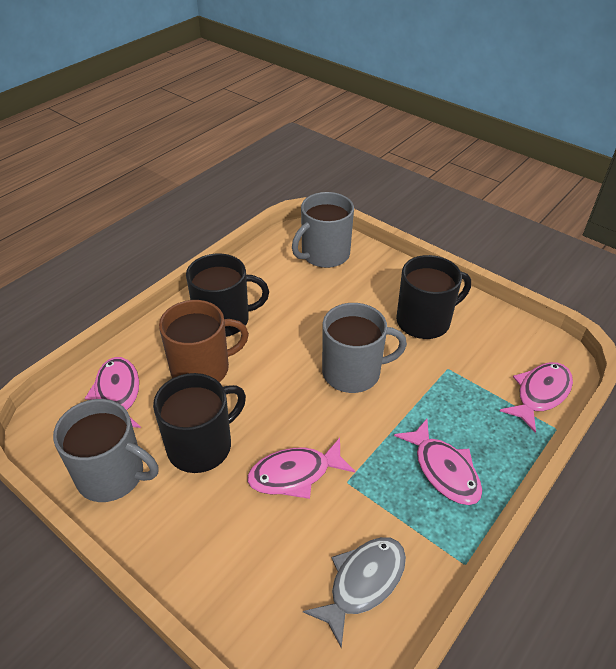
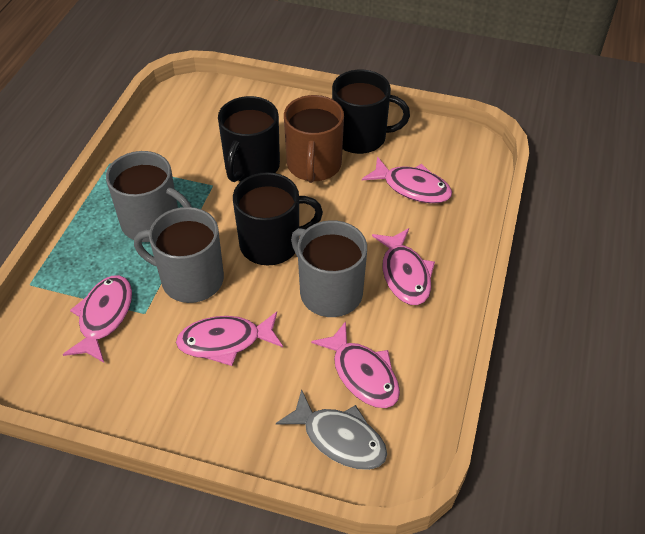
pink fish: [85,357,141,428] [248,438,355,499] [394,419,482,505] [500,362,573,433] = 4 -> [62,275,132,363] [176,312,283,366] [311,321,400,408] [362,157,452,203] [372,228,435,305] = 5

